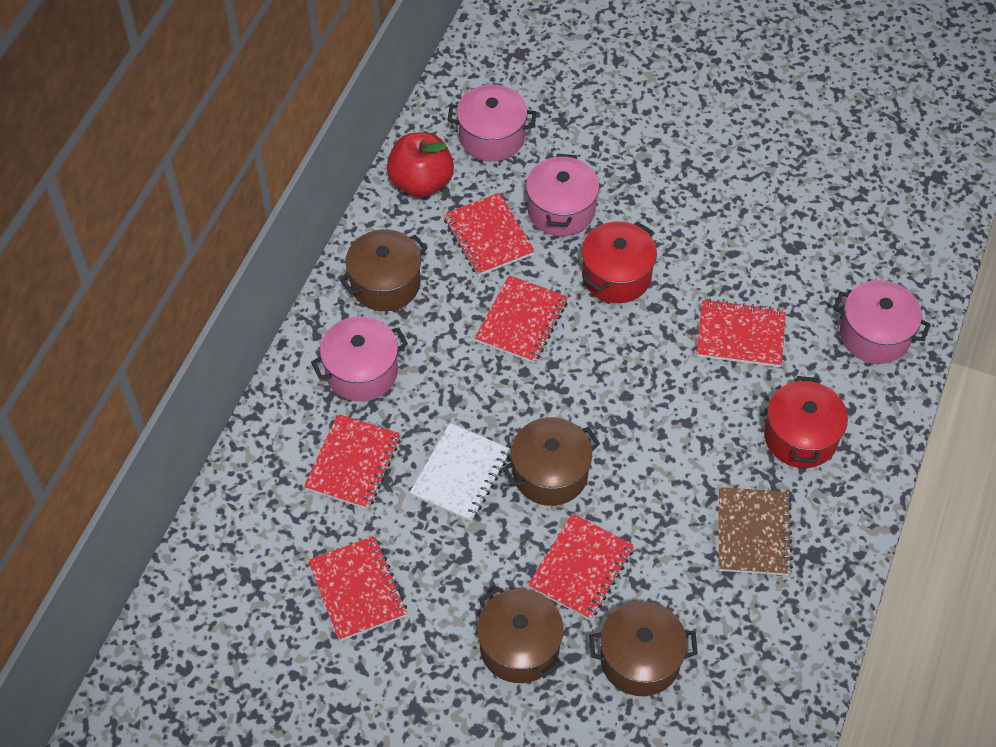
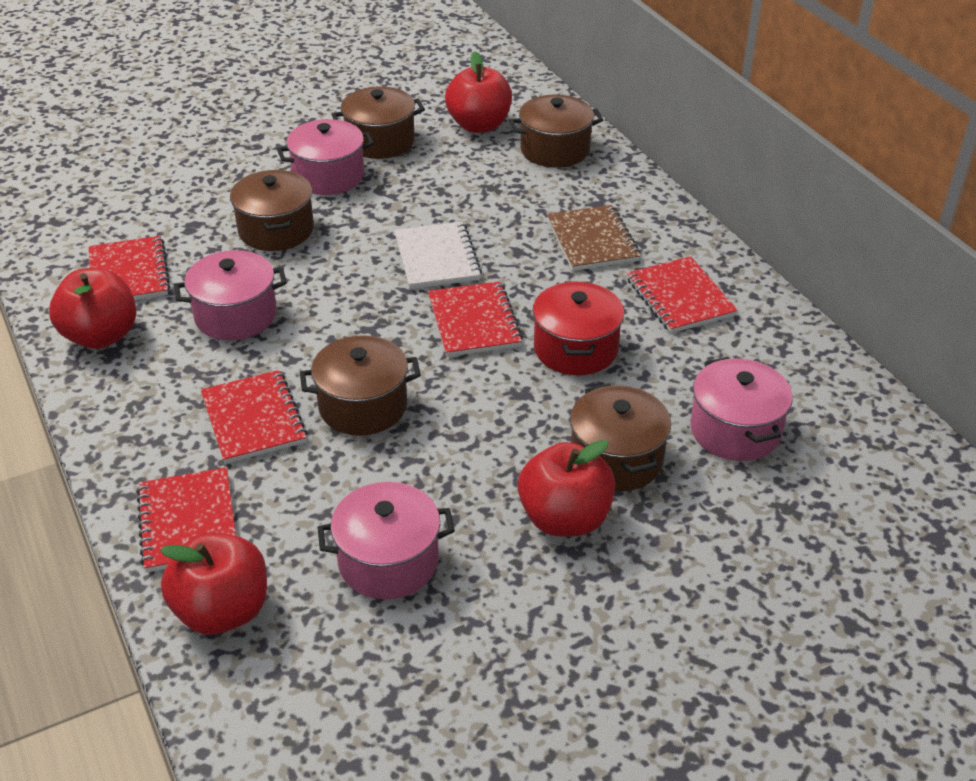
brown pot: [340,229,427,311] [477,586,563,683] [502,417,600,506] [589,601,698,696] = 4 -> [230,170,314,251] [300,335,421,435] [331,86,425,159] [509,94,603,168] [570,383,671,491] = 5
red apple: [387,132,454,198] = 1 -> [49,268,137,349] [160,532,267,635] [445,51,512,133] [518,440,615,537] = 4
red notebook: [304,414,401,509] [308,536,407,641] [443,193,535,276] [475,275,568,363] [528,513,635,620] [696,299,786,367] = 6 -> [89,236,170,300] [136,467,236,572] [201,370,308,464] [428,281,523,357] [627,256,738,333] = 5
red pot: [581,221,657,303] [764,376,848,468] = 2 -> [532,281,624,375] = 1

